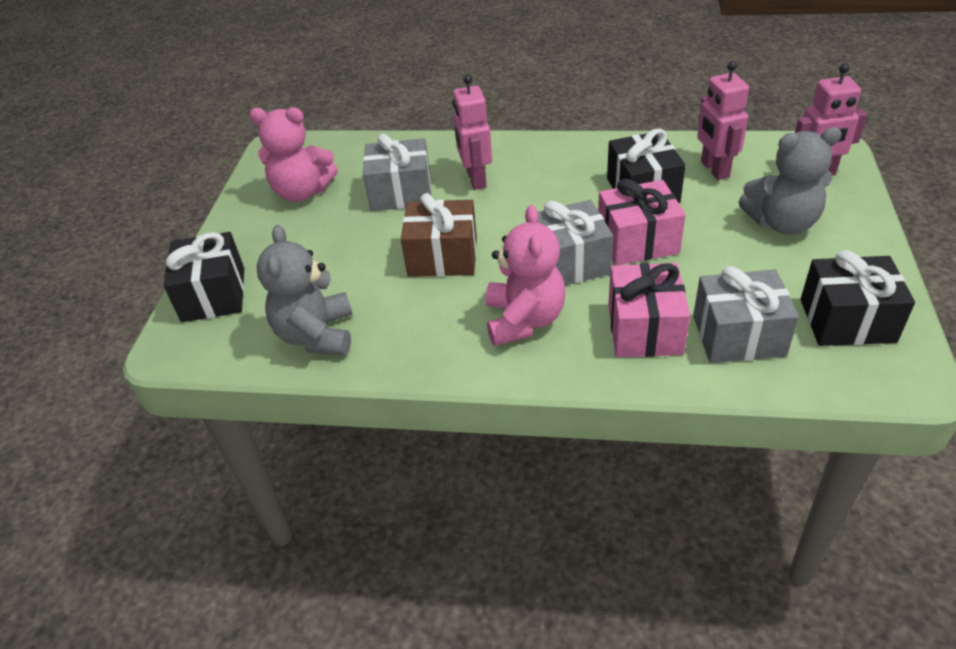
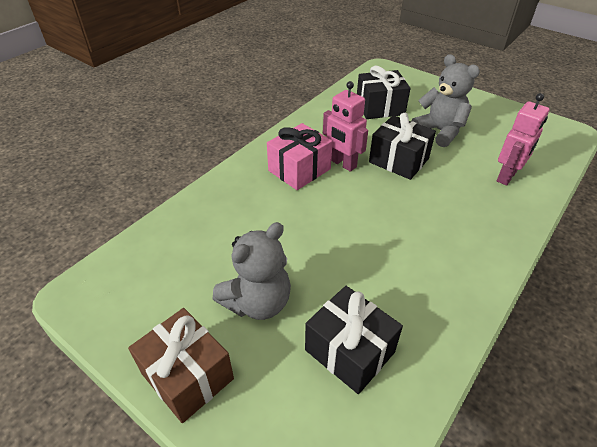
grey gift: [363,133,431,211] [538,200,613,285] [693,266,799,363] = 3 -> none = 0
pink gift: [598,179,685,265] [608,263,690,357] = 2 -> [267,123,333,190] = 1
pink robot: [453,75,492,190] [697,61,749,180] [795,63,868,176] = 3 -> [323,81,368,172] [497,93,549,186] = 2
pink teddy bear: [249,108,338,202] [486,205,566,346] = 2 -> none = 0

